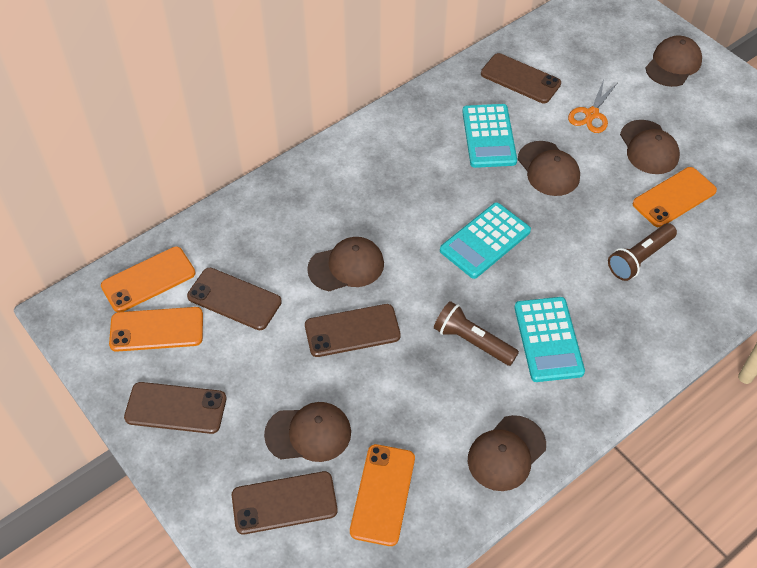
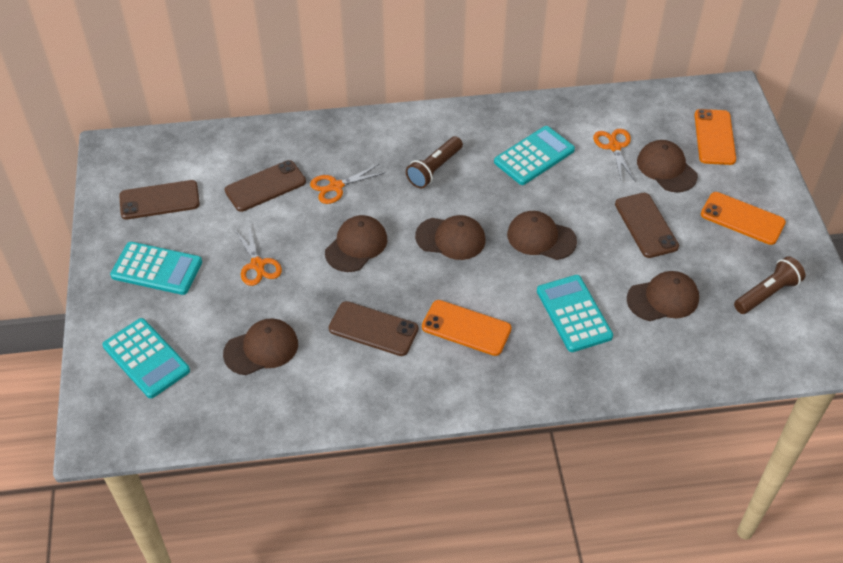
brown phone: [124,382,226,434] [187,268,282,330] [232,471,338,534] [305,304,401,357] [481,53,561,103] = 5 -> [119,180,200,219] [225,160,306,212] [329,301,418,356] [615,193,679,258] = 4
orange phone: [101,247,196,312] [109,307,203,352] [350,444,415,546] [633,167,717,227] = 4 -> [422,300,512,356] [694,109,736,165] [701,192,786,245] = 3
orange scissors: [568,80,617,133] = 1 -> [235,224,282,286] [310,164,384,204] [593,129,635,182] = 3
turquoise calculator: [440,202,531,279] [462,104,517,168] [514,297,585,382] = 3 -> [102,318,190,399] [110,242,202,295] [494,126,575,185] [537,275,613,352] = 4

